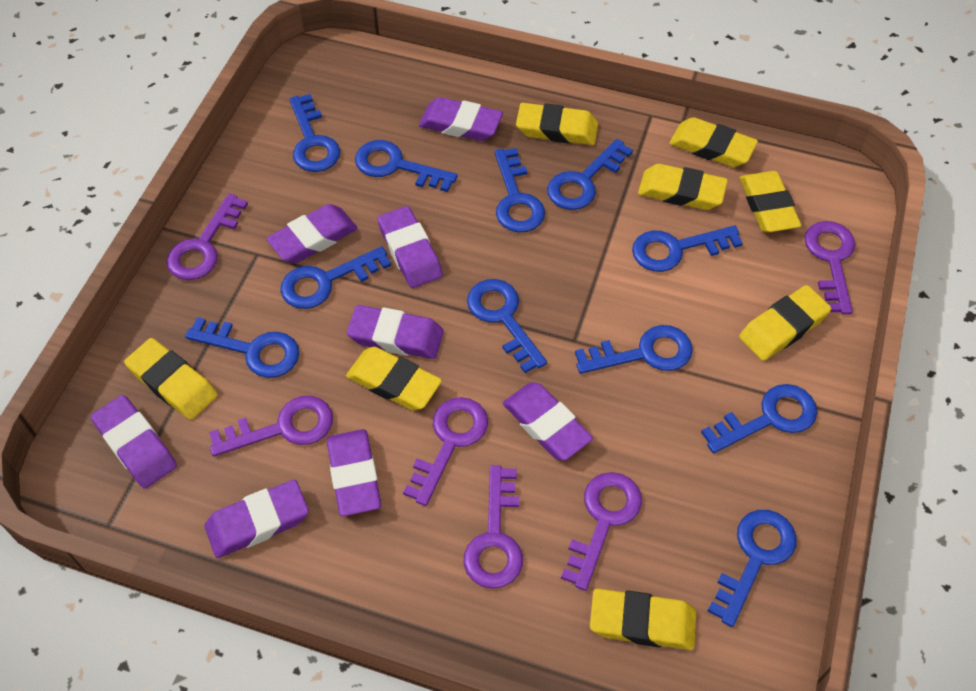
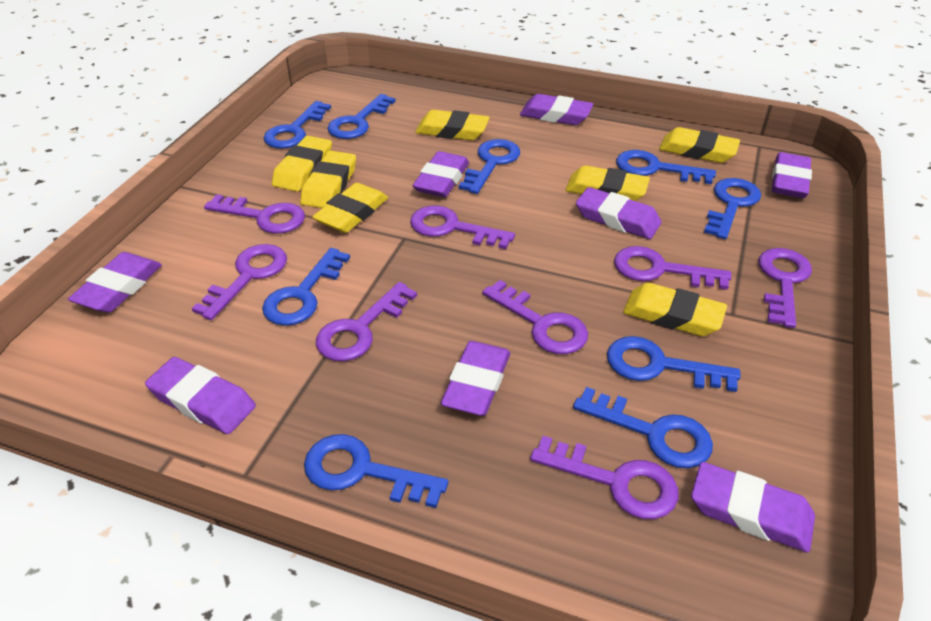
blue key: [185,317,299,378] [280,246,391,309] [289,94,340,172] [355,140,458,192] [467,279,547,373] [495,148,545,233] [547,139,633,210] [575,325,693,374] [632,225,743,272] [701,384,817,453] [708,510,797,627] = 11 -> [262,248,350,326] [264,101,331,149] [304,434,448,508] [327,94,395,139] [459,139,520,194] [573,387,713,468] [607,336,741,392] [616,150,716,184] [704,178,761,239] = 9
purple key: [166,194,248,280] [209,396,333,456] [403,397,488,506] [463,465,523,589] [561,472,642,591] [804,221,855,314] = 6 -> [192,244,287,320] [204,194,305,234] [316,282,417,361] [410,206,515,249] [482,280,588,354] [530,436,678,519] [614,246,731,290] [758,248,812,328] = 8
yellow eraser: [124,338,217,420] [346,347,442,410] [516,103,598,145] [590,588,696,650] [638,164,728,210] [669,117,758,167] [739,285,832,361] [740,171,801,232] = 8 -> [272,136,332,192] [300,151,356,208] [312,183,388,233] [415,110,490,141] [565,166,650,201] [623,283,727,336] [659,127,740,163] = 7

